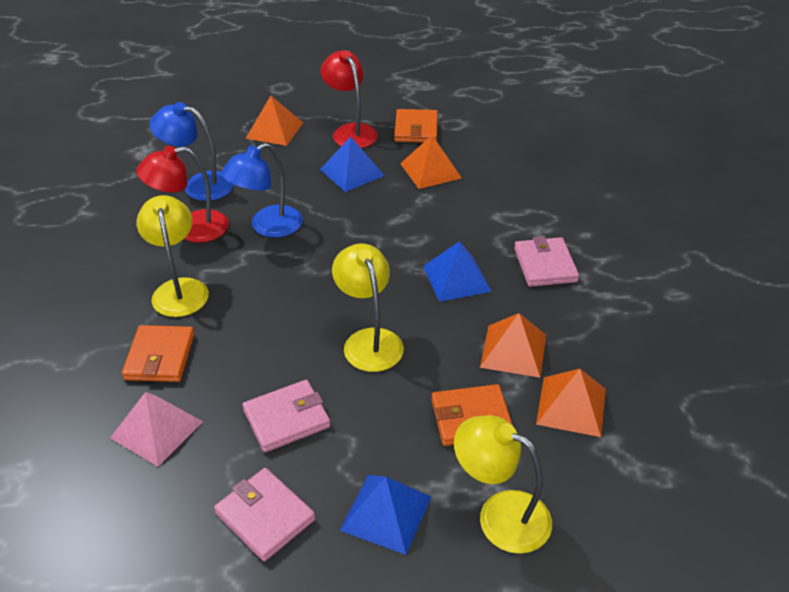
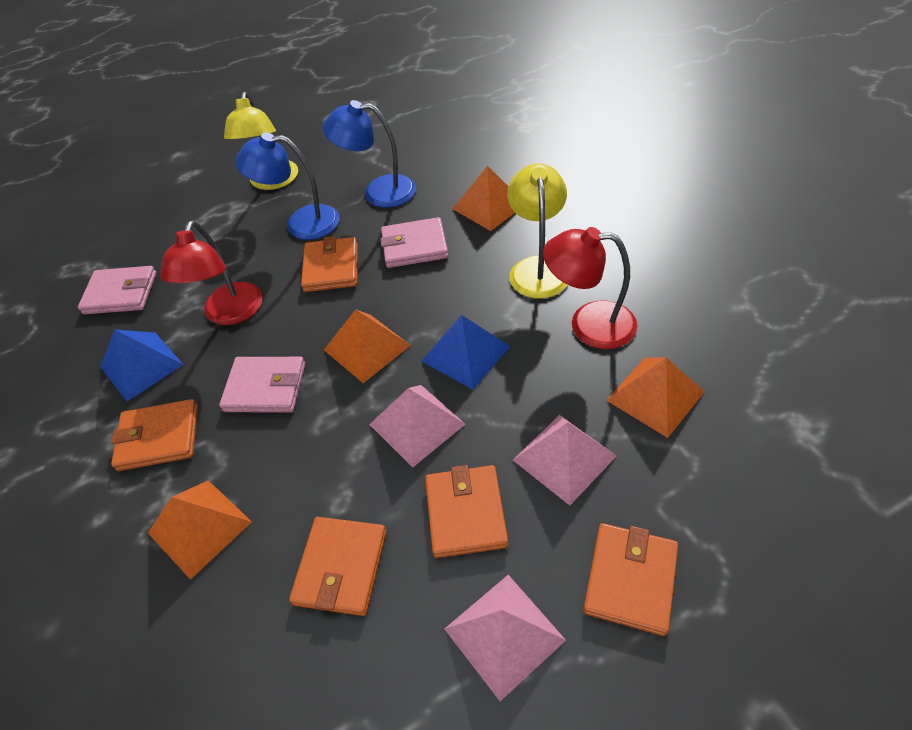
blue pyramid: [320,137,385,192] [339,475,431,555] [423,241,492,302] = 3 -> [100,329,183,401] [422,315,510,389] = 2
orange wallet: [122,325,194,382] [394,109,438,143] [431,384,513,446] = 3 -> [111,399,198,471] [289,517,386,616] [301,236,358,292] [425,465,508,558] [583,523,678,636] = 5
pink pyramid: [110,392,203,467] = 1 -> [369,385,465,468] [445,575,566,701] [513,415,616,506] = 3
yellow lamp: [136,195,209,317] [332,243,404,372] [454,415,552,554] = 3 -> [224,92,298,190] [507,163,567,299] = 2

